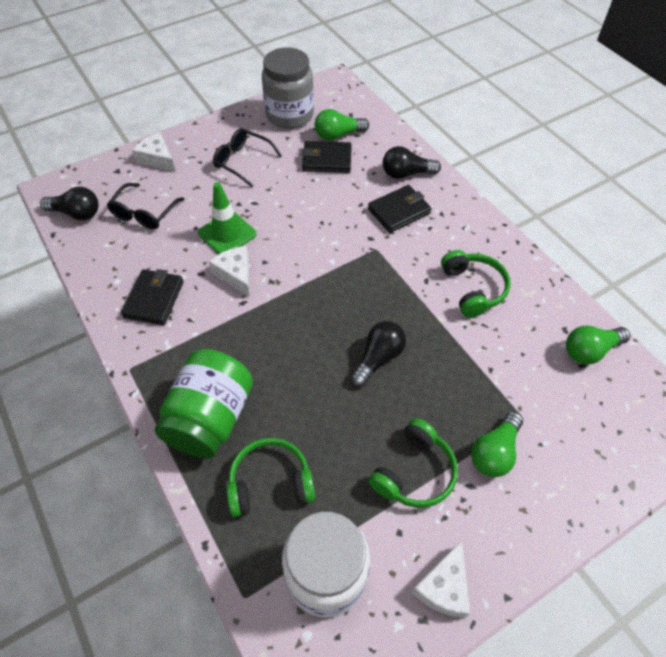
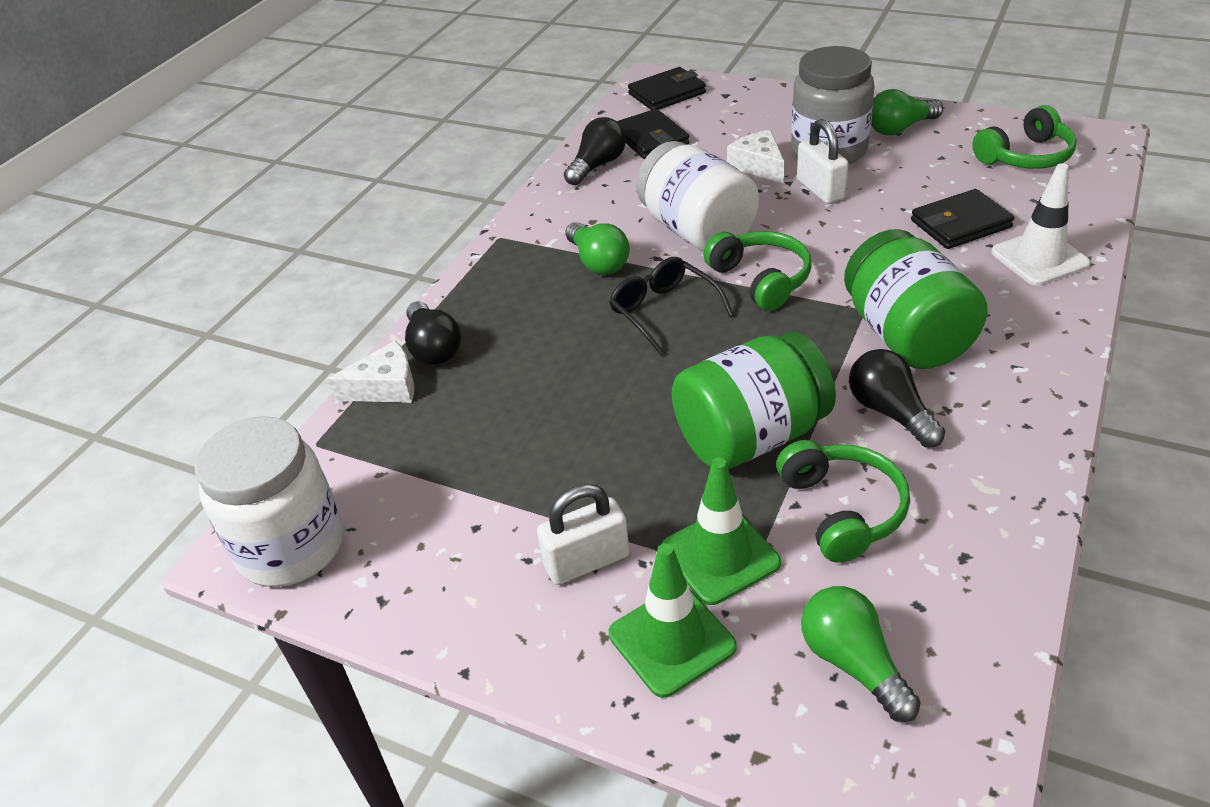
black glasses: [107,183,184,229] [213,128,282,187] = 2 -> [609,257,734,355] = 1
green jar: [155,349,253,459] = 1 -> [672,331,836,470] [844,229,988,369] = 2
green traffic cone: [198,182,256,254] = 1 -> [609,543,737,698] [661,458,781,605] = 2
white cheese: [132,132,176,172] [209,246,250,297] [412,540,470,618] = 3 -> [327,340,414,403] [727,130,785,183] = 2
white jar: [282,512,370,617] = 1 -> [195,416,343,587] [636,141,759,252] = 2
white padlock: none = 0 -> [537,484,629,585] [797,119,849,204] = 2
white traffic cone: none = 0 -> [991,163,1091,286] = 1

